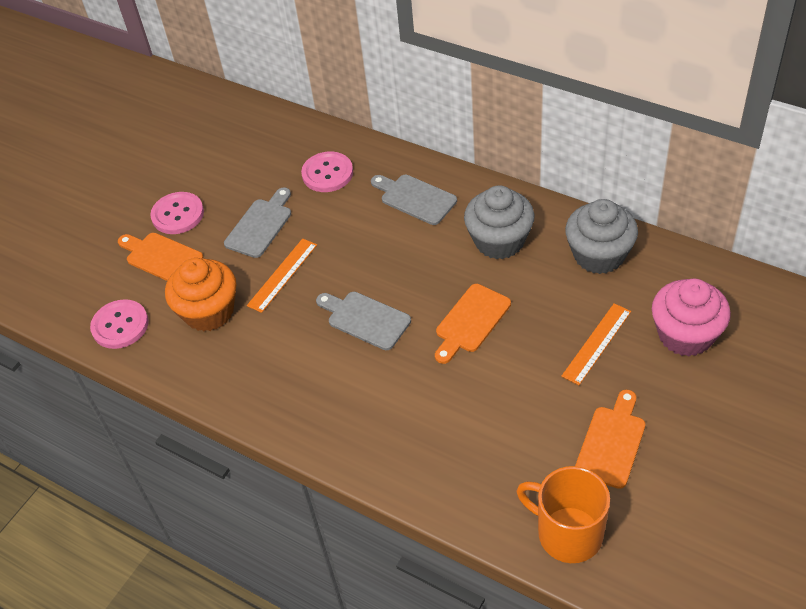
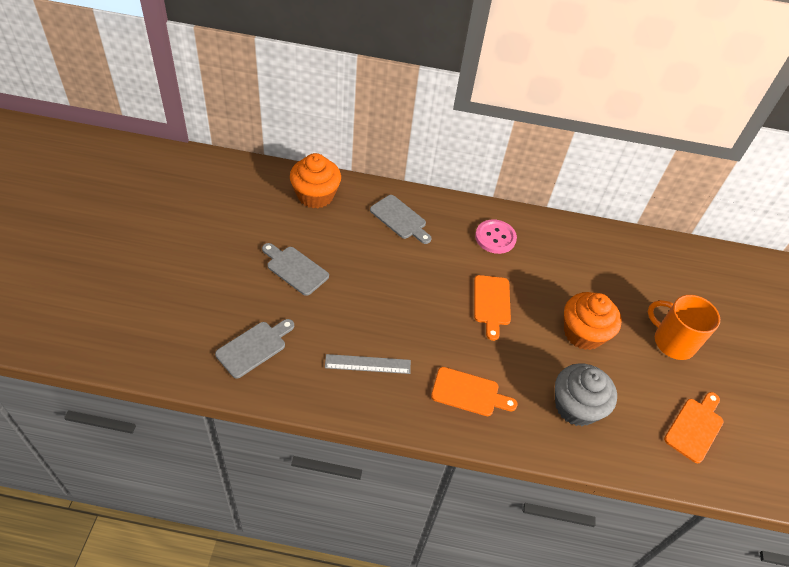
grey cupcake: [464,185,535,259] [565,199,638,274] = 2 -> [555,363,617,426] = 1
grey ruler: none = 0 -> [325,354,411,374] = 1
orange cupcake: [165,258,236,331] = 1 -> [290,153,341,208] [564,292,622,350] = 2
orange ruler: [247,238,317,313] [561,303,631,385] = 2 -> none = 0
pink button: [90,299,149,349] [150,192,204,234] [301,152,353,192] = 3 -> [475,220,517,254] = 1
pink cupcake: [652,278,731,357] = 1 -> none = 0

